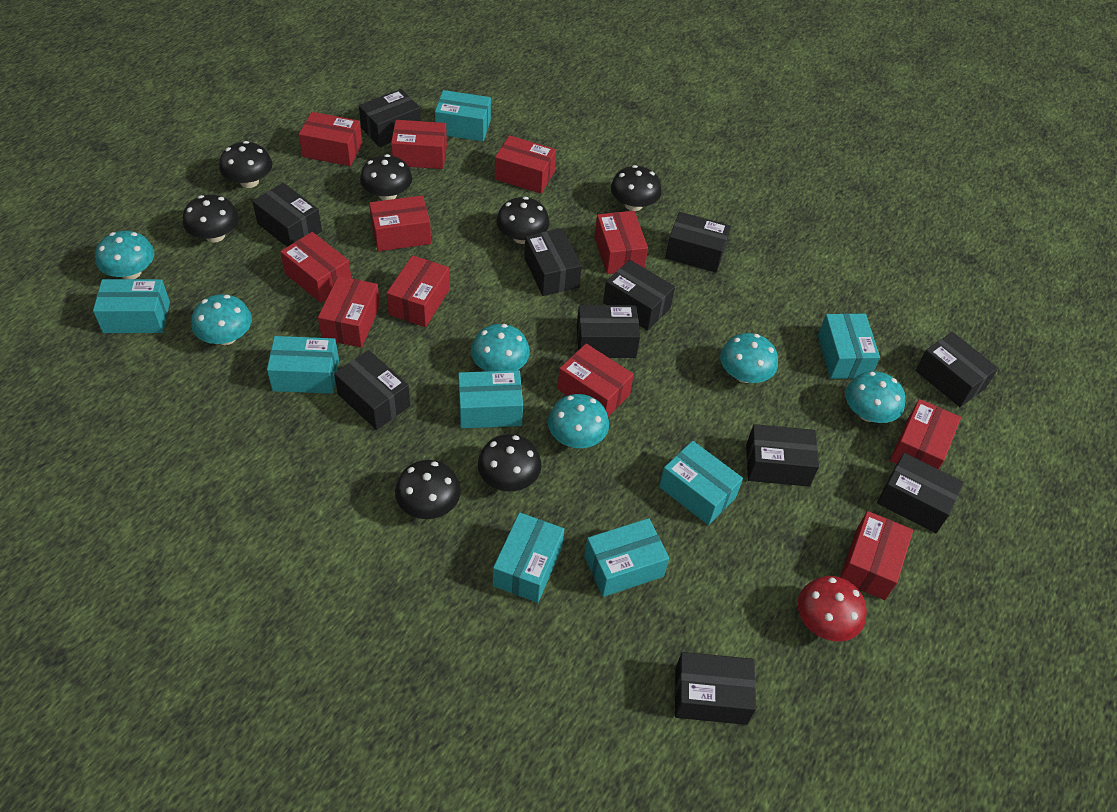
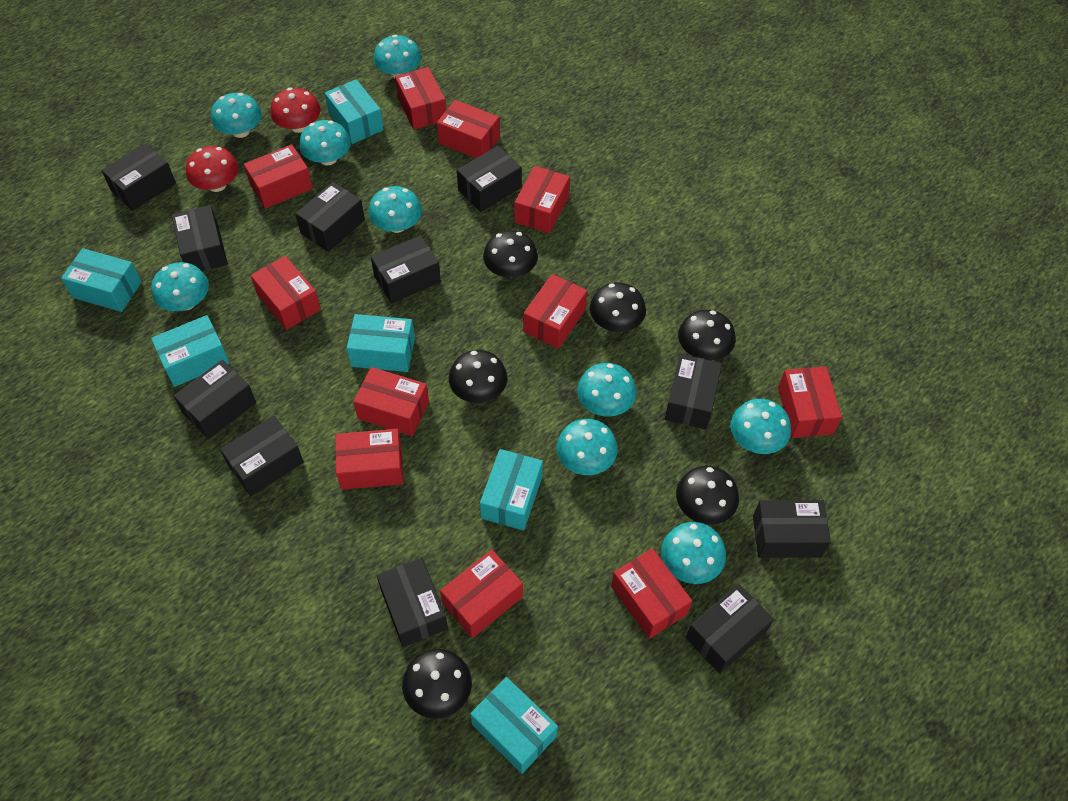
black mushroom: [183,195,239,243] [219,141,272,188] [360,154,412,200] [395,460,461,519] [478,434,541,491] [496,197,549,244] [611,165,662,211] = 7 -> [402,649,472,719] [449,350,507,403] [483,230,538,278] [590,282,646,332] [676,466,739,525] [678,310,736,361] = 6
red mushroom: [798,576,867,642] = 1 -> [186,146,239,192] [270,88,320,133] = 2
turquoise box: [93,279,170,333] [267,336,339,394] [435,90,491,142] [458,370,523,429] [493,512,564,603] [584,518,669,597] [659,441,743,525] [818,313,880,379] = 8 -> [61,248,142,312] [151,315,230,387] [325,79,384,144] [347,314,415,372] [470,677,558,774] [480,449,543,531] = 6
turquoise mushroom: [95,231,154,279] [191,294,252,345] [471,324,530,371] [548,394,609,448] [720,333,778,383] [846,371,905,423] = 6 -> [151,262,209,311] [211,93,262,138] [299,120,351,166] [369,186,422,233] [373,35,421,78] [557,419,618,475] [577,363,636,416] [661,522,726,584] [730,399,791,454] = 9

